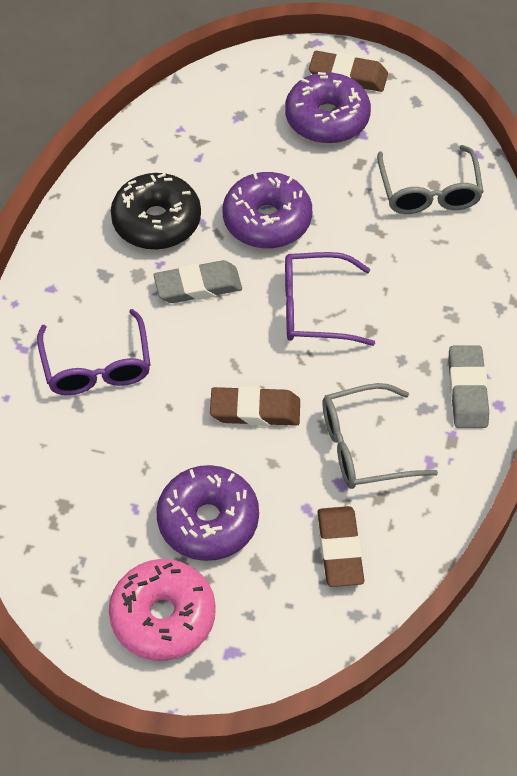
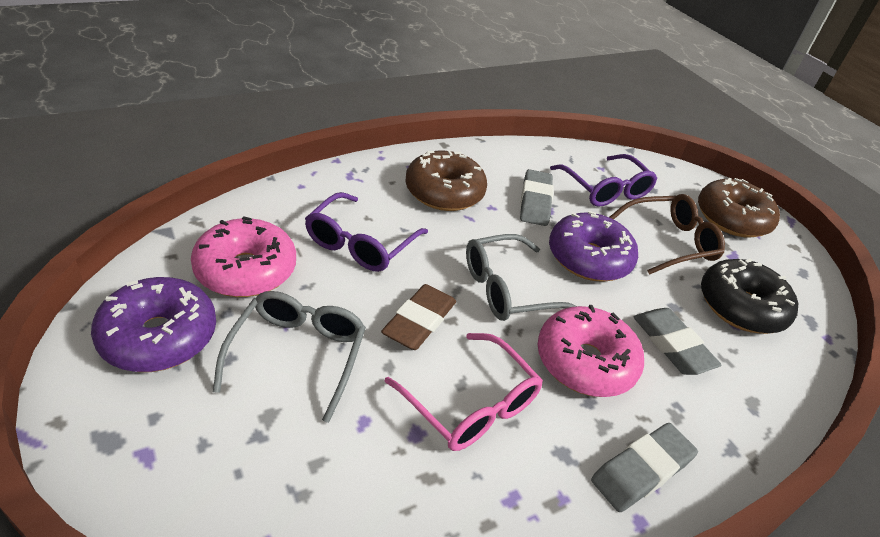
brown donut: none = 0 -> [405,150,487,211] [698,178,780,238] = 2
brown eraser: [210,386,300,426] [309,51,388,92] [318,506,364,587] = 3 -> [381,284,456,350] = 1
brown glasses: none = 0 -> [609,194,725,275] = 1
grey eraser: [154,260,242,303] [448,345,489,428] = 2 -> [520,169,554,226] [591,423,698,512] [634,308,722,375] = 3
pink donut: [109,559,216,661] = 1 -> [191,216,296,297] [537,305,644,397] = 2
pink glasses: none = 0 -> [384,333,543,451] = 1
purple donut: [156,465,259,561] [223,172,312,249] [285,72,371,144] = 3 -> [91,277,216,372] [549,211,638,281] = 2

